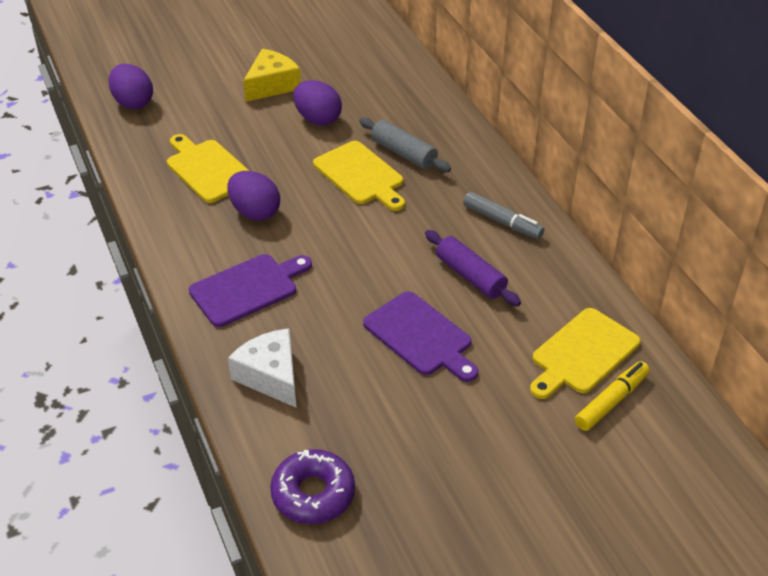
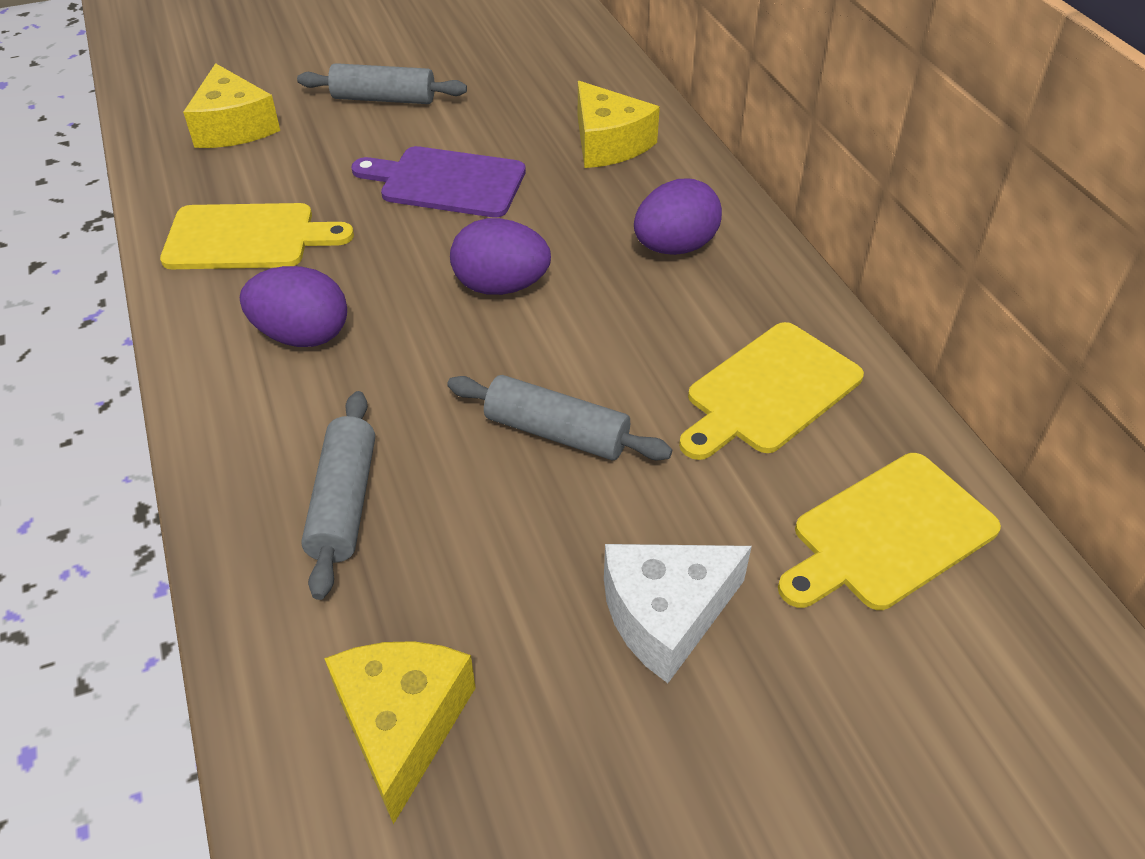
grey marker: [463,192,544,239] = 1 -> none = 0
grey rolling pin: [359,117,451,172] = 1 -> [297,63,467,104] [301,391,375,600] [447,375,672,460] = 3
purple cutting board: [189,254,312,327] [363,291,478,382] = 2 -> [351,146,526,218] = 1
purple donut: [270,449,355,524] = 1 -> none = 0
purple rolling pin: [425,230,521,306] = 1 -> none = 0
yellow cheese: [243,49,301,102] = 1 -> [183,63,280,148] [324,641,476,824] [578,81,660,168] = 3
yellow marker: [575,361,650,431] = 1 -> none = 0

